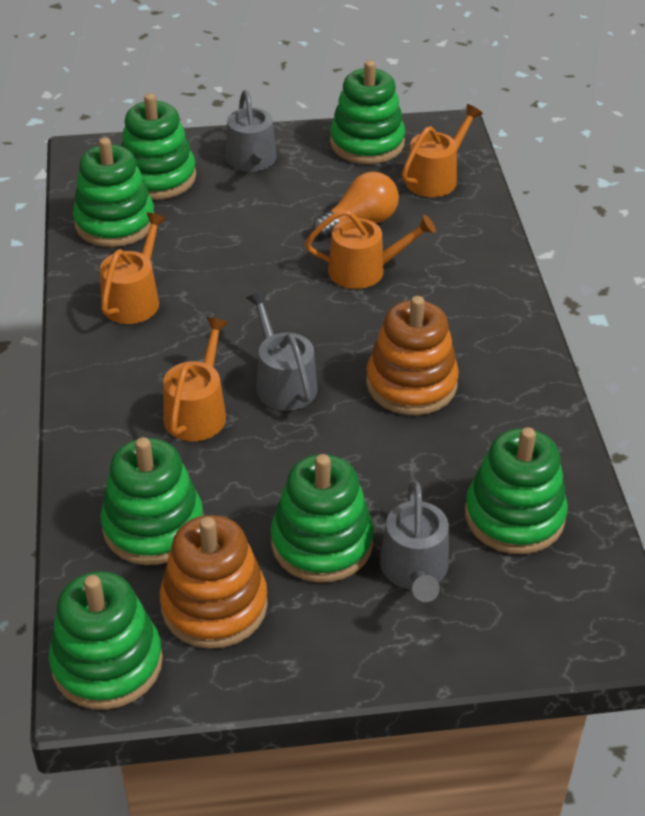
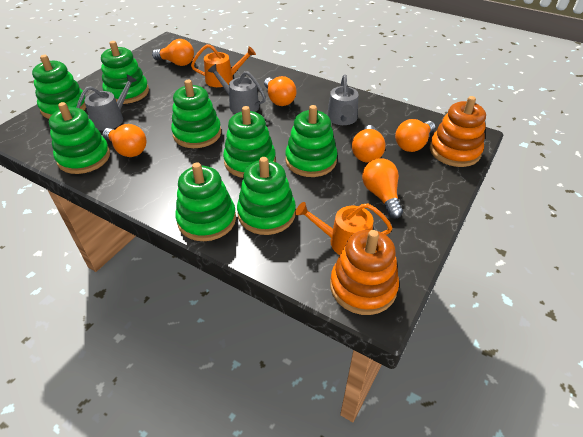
green stacking toy: [49,571,163,710] [73,137,154,247] [100,437,204,565] [121,93,196,200] [271,454,374,583] [330,60,405,164] [465,427,568,554] = 7 -> [32,55,86,119] [49,102,110,174] [101,41,149,104] [171,80,221,148] [175,163,236,241] [223,106,276,178] [237,157,296,235] [285,105,337,177] = 8
orange light bulb: [313,172,399,238] = 1 -> [102,124,146,157] [152,39,194,66] [264,76,297,106] [352,125,385,163] [362,158,403,218] [395,119,435,152] = 6
orange watering can: [100,212,167,324] [163,317,229,441] [305,209,436,289] [402,104,483,197] = 4 -> [191,44,256,87] [295,202,393,255] = 2

